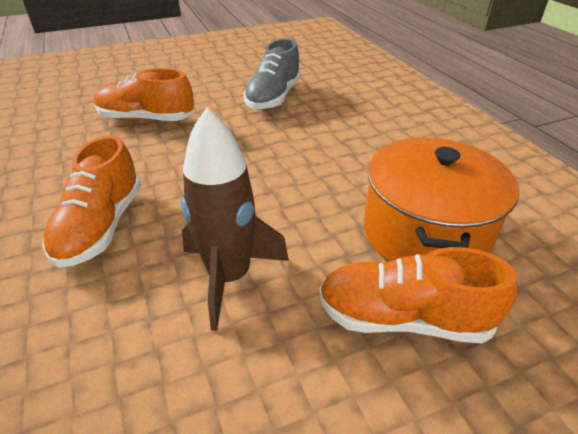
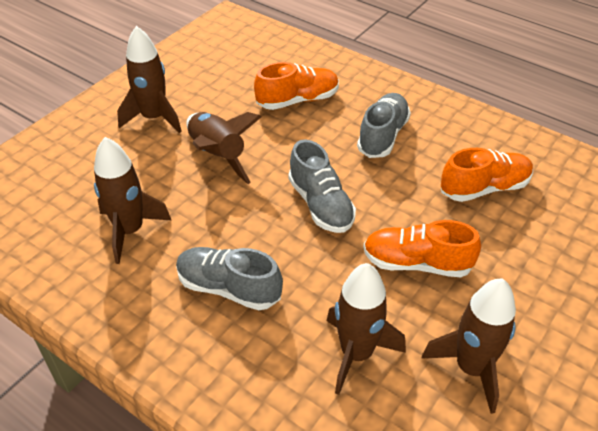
brown rocket: [181,107,289,331] = 1 -> [94,137,171,264] [117,26,182,133] [186,112,261,184] [327,263,406,395] [421,279,516,414] = 5
grey shoe: [244,39,301,110] = 1 -> [176,247,283,310] [288,139,356,233] [357,93,411,158] = 3
orange pot: [364,138,519,262] = 1 -> none = 0

